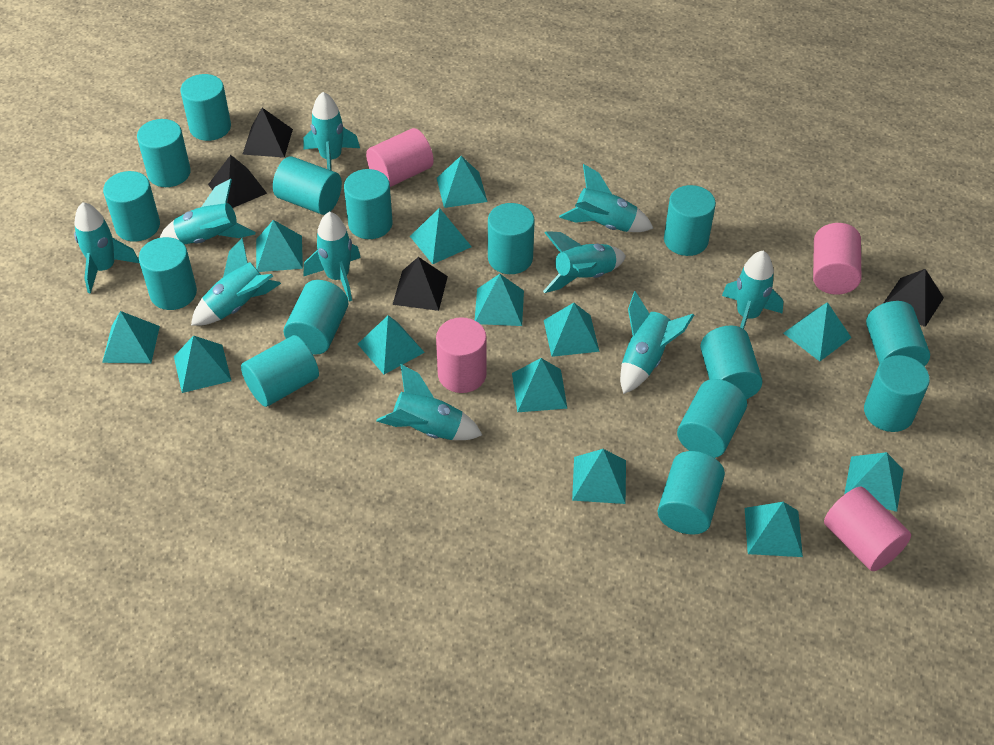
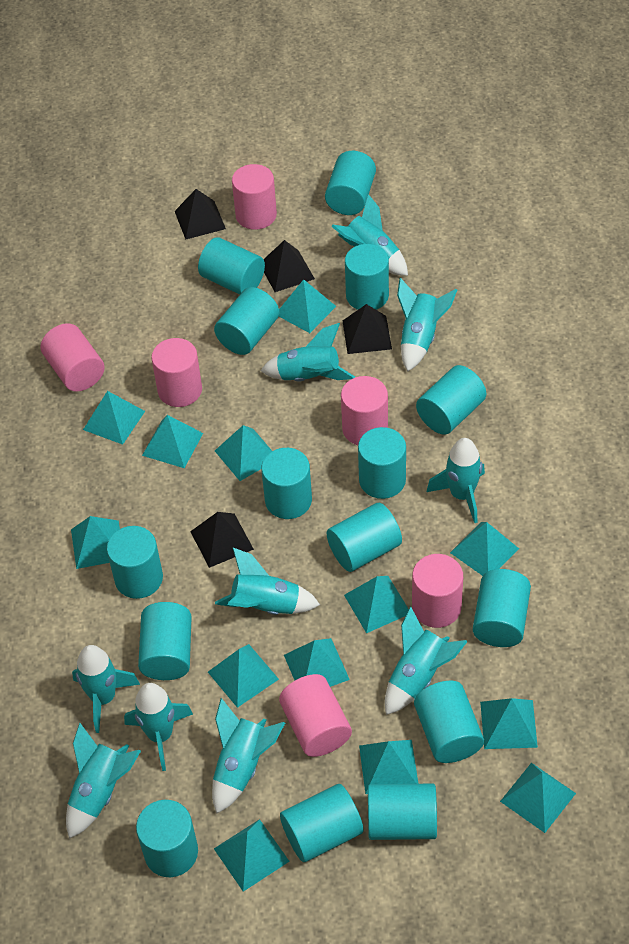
pink cylinder: [366,128,434,187] [436,317,487,393] [813,223,861,295] [824,487,911,571] = 4 -> [41,323,105,392] [151,338,202,407] [232,164,277,230] [279,674,352,757] [341,376,388,445] [412,554,463,628] = 6

